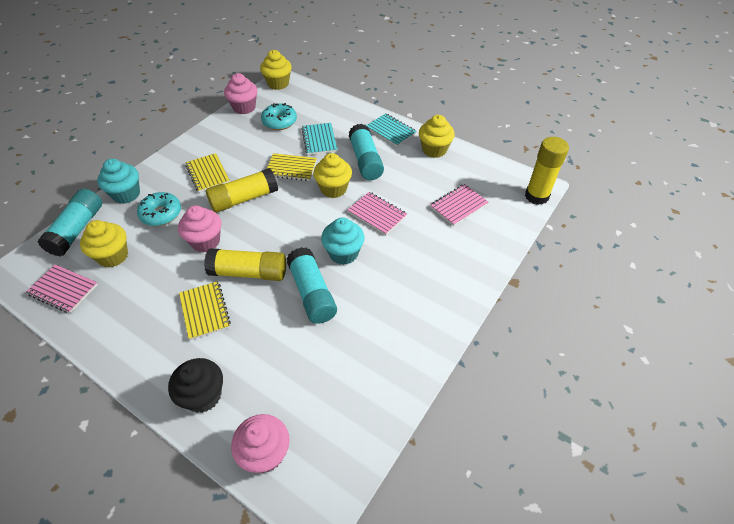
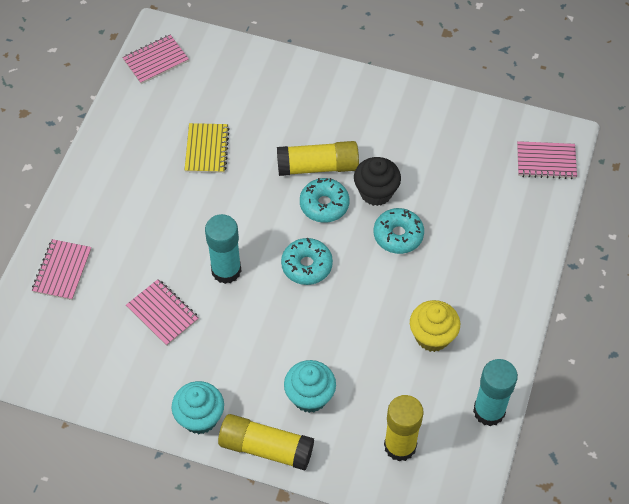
pink cupcake: [178,206,221,252] [224,73,258,114] [231,414,290,473] = 3 -> none = 0
pink notebook: [26,264,98,313] [348,192,407,235] [430,184,488,226] = 3 -> [32,239,91,300] [122,35,189,84] [126,279,199,346] [517,141,577,179] = 4
turquoise donut: [137,192,181,226] [261,103,297,130] = 2 -> [281,238,333,285] [300,178,349,223] [374,208,424,254] = 3
turquoise glue stick: [37,189,102,256] [286,247,337,324] [349,124,384,180] = 3 -> [205,214,242,284] [473,359,518,426] = 2
turquoise notebook: [302,123,337,155] [366,113,417,147] = 2 -> none = 0
yellow cupcake: [80,220,128,268] [260,50,292,90] [313,153,352,198] [419,115,455,158] = 4 -> [410,300,460,352] = 1
yellow notebook: [179,281,231,340] [185,153,230,193] [267,153,317,181] = 3 -> [185,123,230,173] = 1

